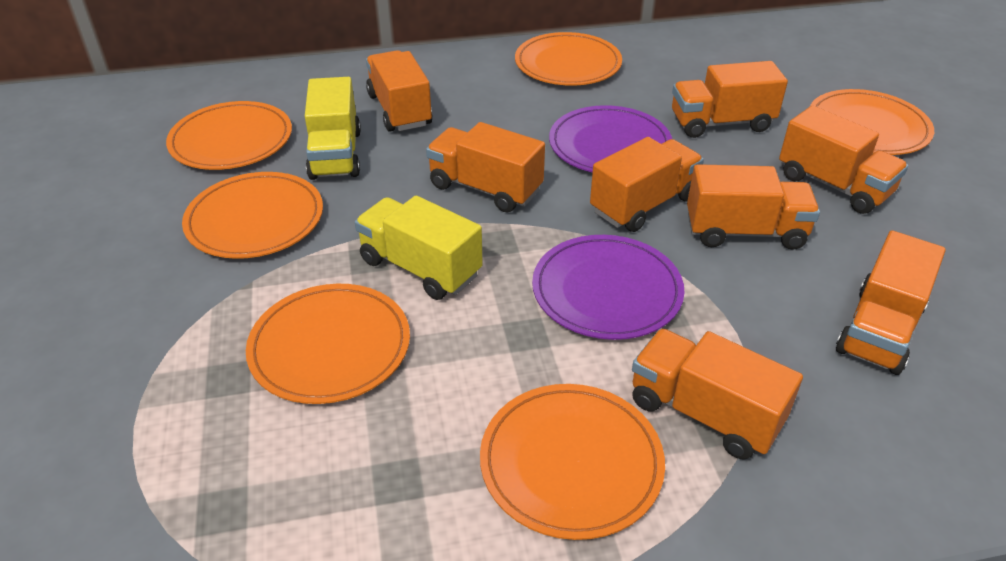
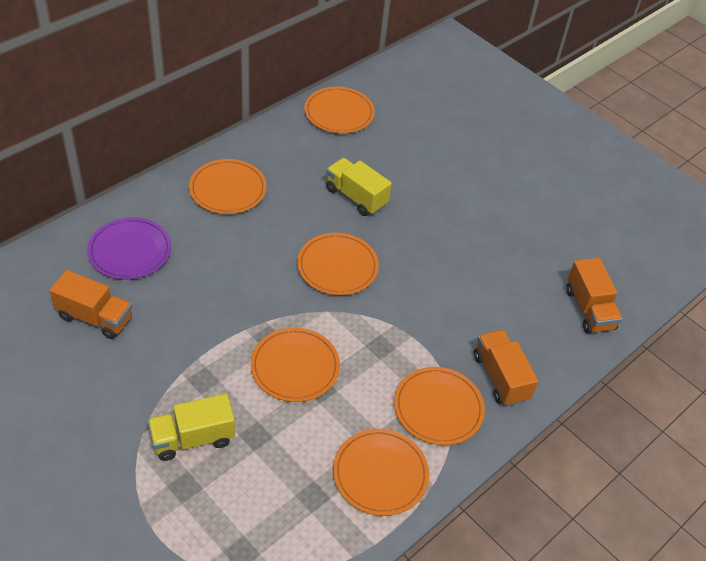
orange truck: [366,50,432,132] [426,122,545,212] [590,137,704,232] [632,329,803,460] [672,61,788,138] [687,164,820,250] [779,105,908,214] [836,230,946,375] = 8 -> [49,270,132,339] [474,330,538,406] [566,258,622,333] = 3
purple plate: [532,235,685,340] [549,105,672,173] = 2 -> [87,217,171,280] = 1

